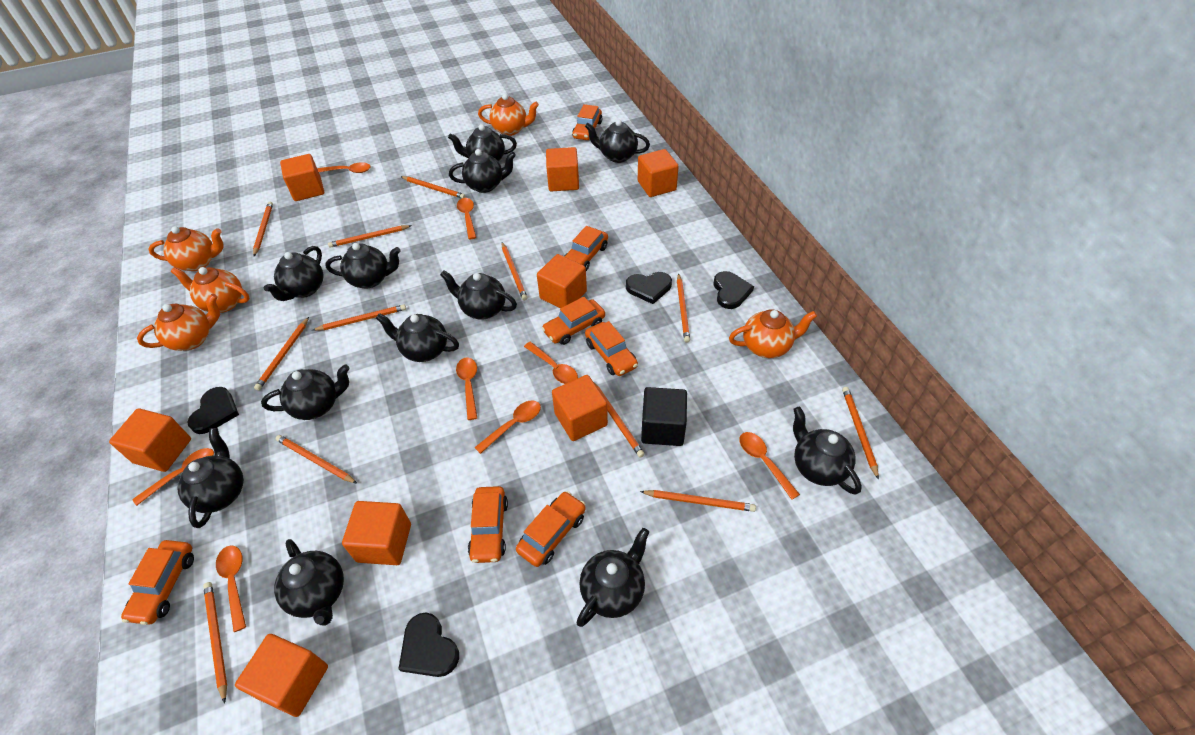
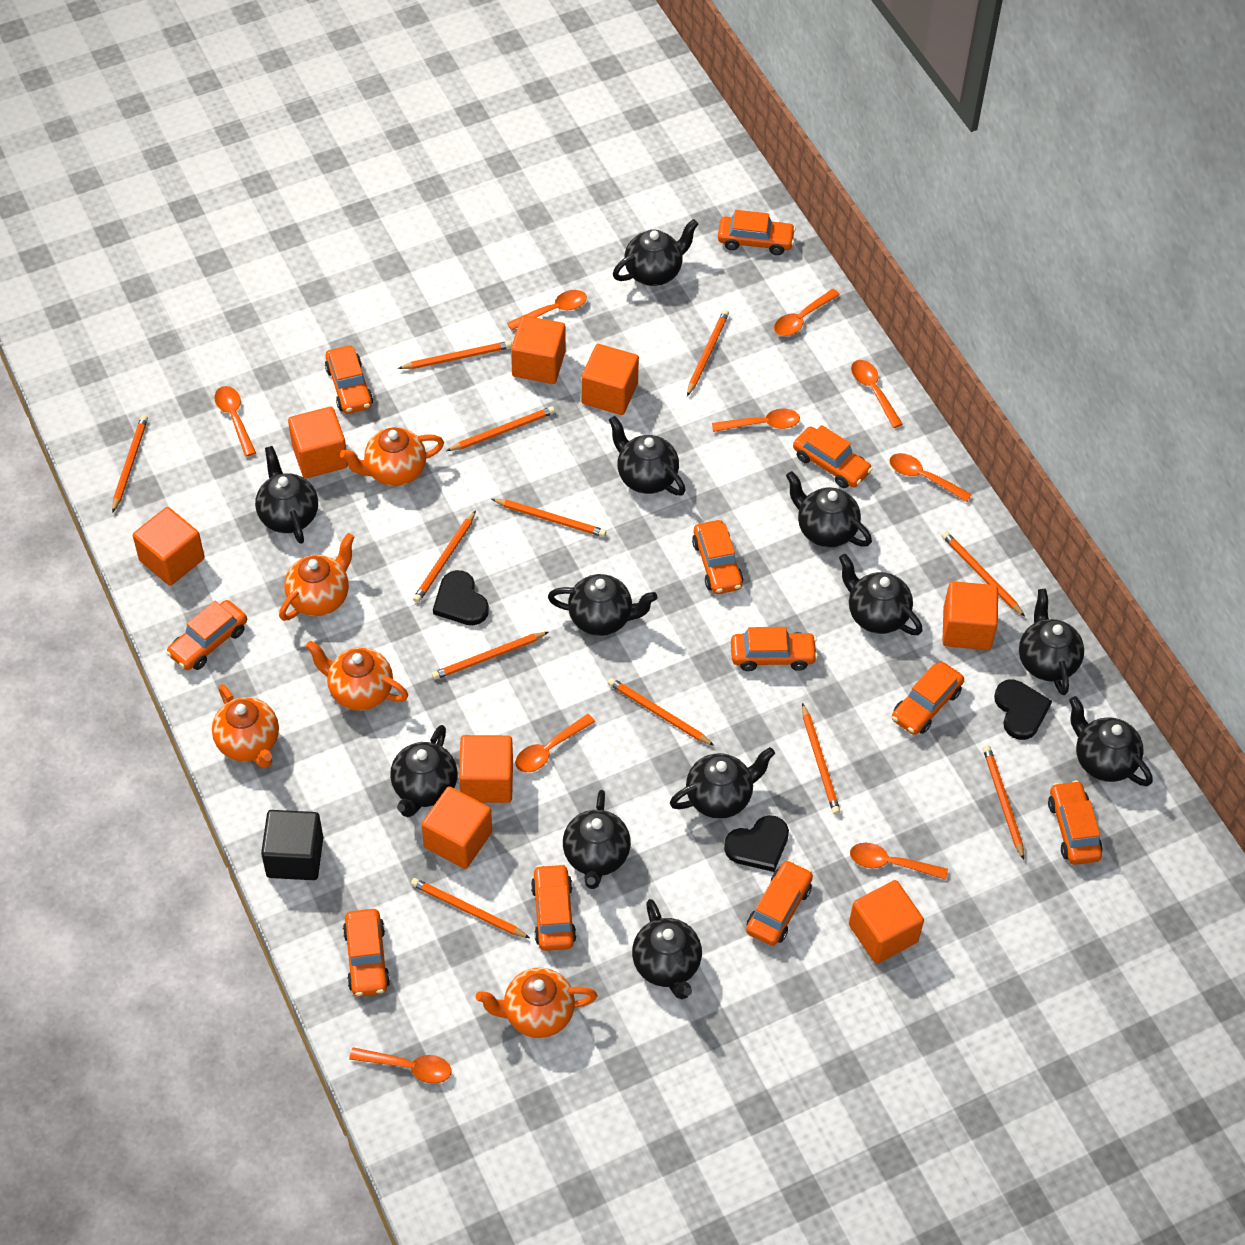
black heart: [187,387,239,434] [398,613,459,677] [626,272,672,304] [713,271,754,309] = 4 -> [433,570,489,625] [724,815,789,872] [994,680,1052,740] = 3
orange car: [121,540,194,625] [468,486,508,563] [516,491,586,567] [542,297,605,345] [564,226,608,271] [572,104,602,140] [585,321,638,376] = 7 -> [166,600,247,670] [325,345,373,414] [343,909,390,997] [531,864,576,951] [692,520,743,594] [718,210,796,255] [731,627,818,671] [746,860,813,946] [793,425,872,488] [892,662,964,735] [1048,780,1103,865] = 11
orange spoon: [132,448,214,506] [216,545,246,632] [317,162,371,173] [456,358,477,420] [457,198,476,239] [474,400,541,454] [524,342,578,384] [739,432,800,500] = 8 -> [214,386,256,457] [349,1047,452,1084] [507,290,587,330] [515,714,595,773] [712,409,800,432] [774,289,840,336] [850,843,948,880] [851,360,903,428] [889,453,972,502] = 9

